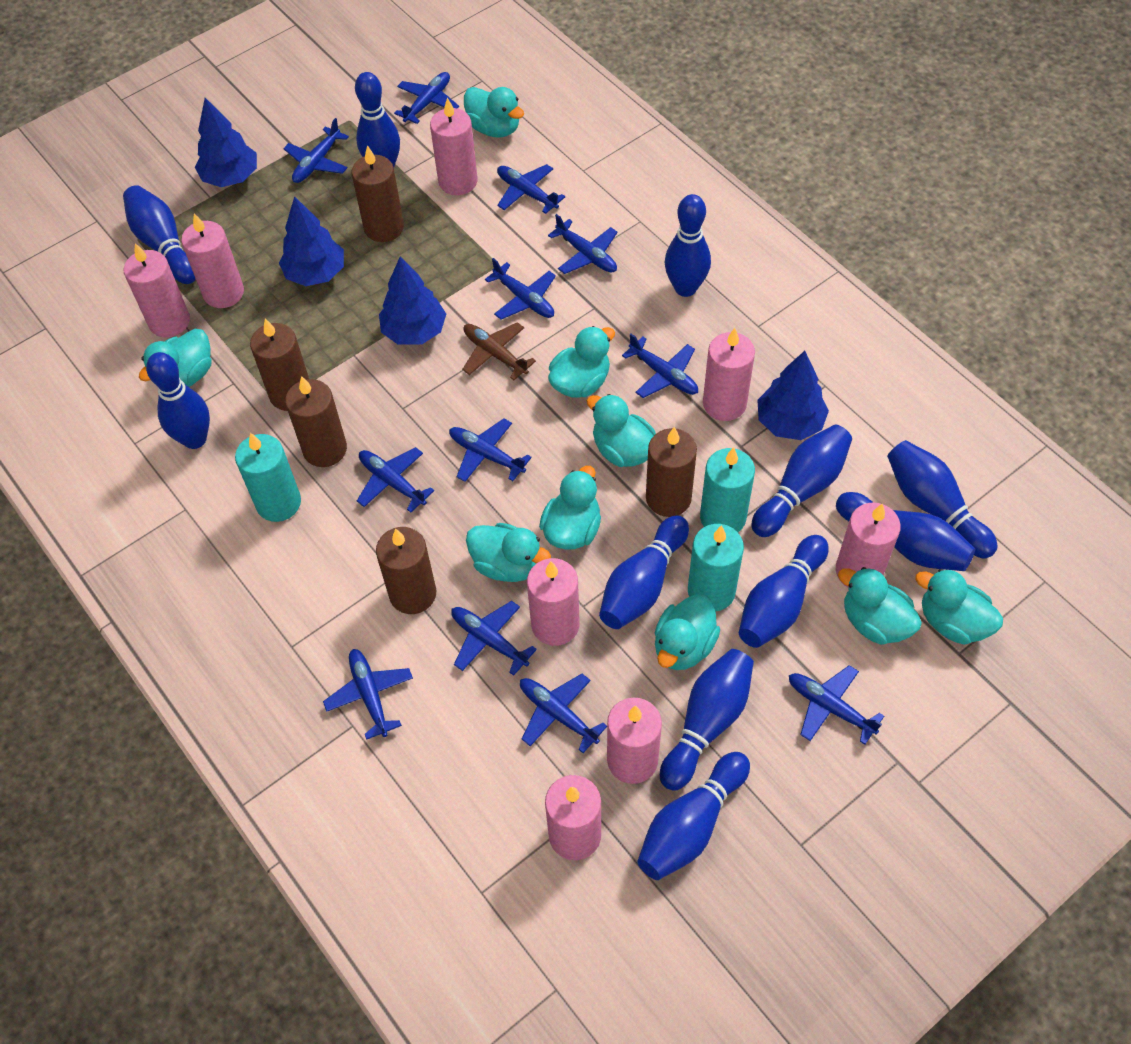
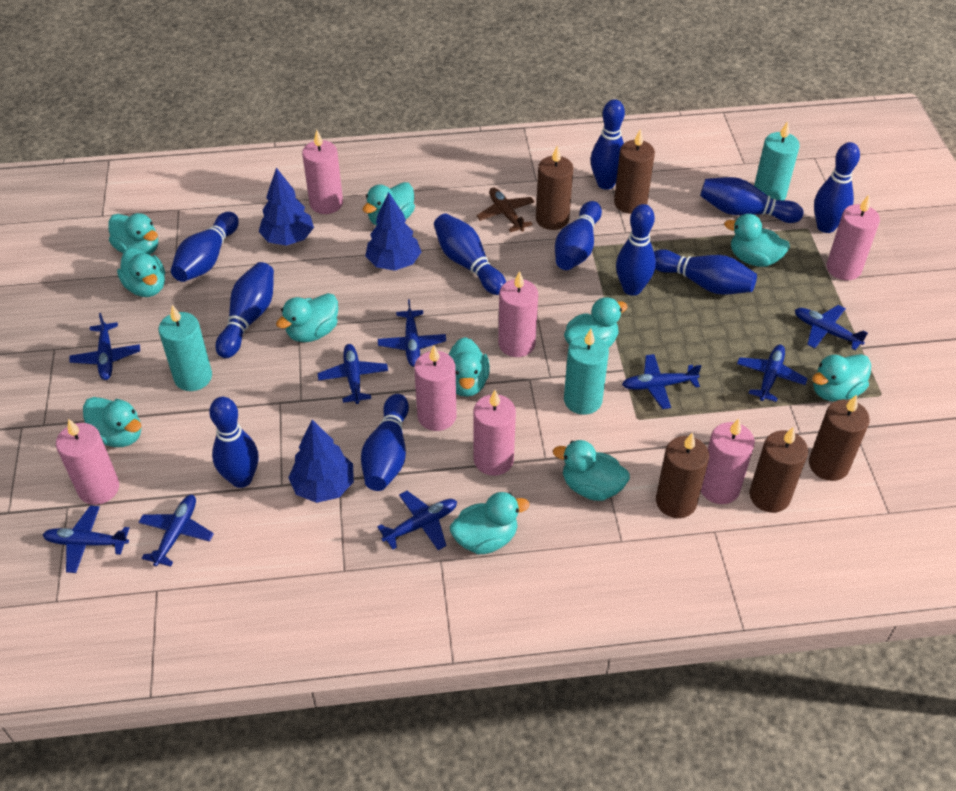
blue plane: [283,118,349,183] [323,649,413,740] [357,447,434,513] [394,72,459,124] [449,418,532,482] [451,601,537,676] [485,258,556,320] [497,164,565,214] [520,674,607,753] [548,214,617,274] [622,333,698,398] [789,665,884,745] = 12 -> [43,506,129,573] [69,313,140,380] [138,495,214,567] [318,344,388,404] [377,491,457,550] [378,299,446,367] [622,354,701,409] [737,345,808,402] [795,305,868,350] = 9
blue tree: [195,98,257,187] [279,196,344,286] [379,256,446,345] [757,351,829,440] = 4 -> [259,168,314,246] [288,420,354,503] [365,192,421,271] = 3
pink candle: [124,243,190,338] [181,213,244,308] [430,98,478,195] [527,558,580,646] [545,775,601,860] [607,698,662,784] [703,328,755,421] [836,503,901,588] = 8 -> [56,419,119,505] [302,130,343,214] [414,345,456,431] [473,390,516,476] [498,271,538,357] [701,418,755,504] [827,195,880,280] = 7
turquoise duck: [139,329,212,387] [464,87,524,138] [466,523,551,582] [539,466,601,550] [548,326,615,398] [587,394,656,467] [655,594,720,670] [838,567,922,645] [915,569,1003,645] = 9 -> [83,397,141,447] [109,213,158,255] [117,247,165,297] [276,293,338,342] [363,182,415,226] [448,337,490,397] [450,492,529,554] [553,440,630,501] [564,297,628,348] [724,214,790,267] [812,354,871,402] = 11

